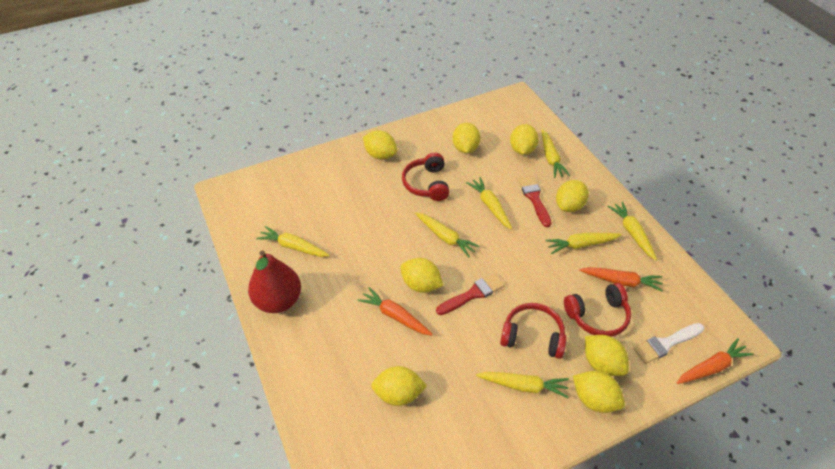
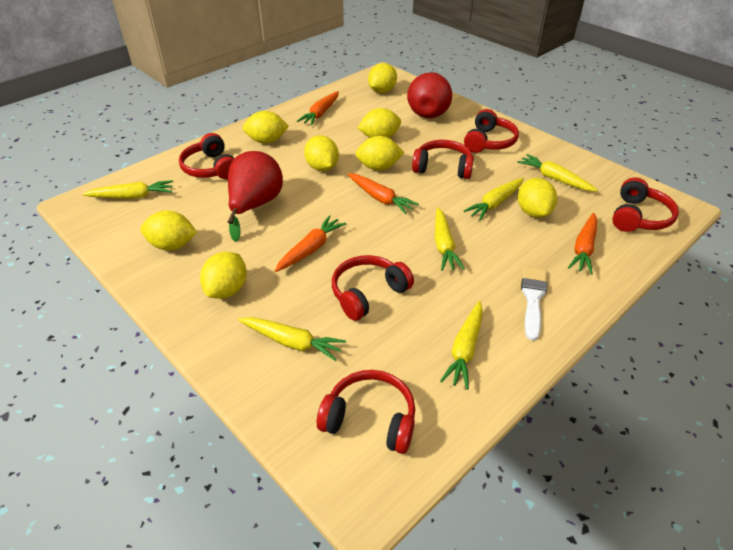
orange carrot: [357,287,433,336] [579,267,663,292] [677,338,753,384] = 3 -> [275,215,346,272] [297,91,339,125] [347,173,419,214] [568,213,597,274] = 4
red brush: [436,273,505,315] [518,176,551,227] = 2 -> none = 0
red headphones: [402,153,449,201] [500,303,567,359] [564,283,631,337] = 3 -> [179,133,235,180] [317,370,415,454] [332,255,414,321] [412,140,474,179] [464,109,519,153] [612,177,679,232] = 6
red pear: [248,250,301,313] = 1 -> [228,151,283,242] [407,72,452,118] = 2
yellow carrot: [256,226,329,257] [415,212,480,257] [466,177,512,229] [476,372,569,398] [542,130,570,178] [545,233,622,254] [608,202,657,260] = 7 -> [82,180,173,199] [238,317,346,361] [435,207,465,271] [440,301,483,390] [463,178,524,221] [517,154,598,191] = 6

